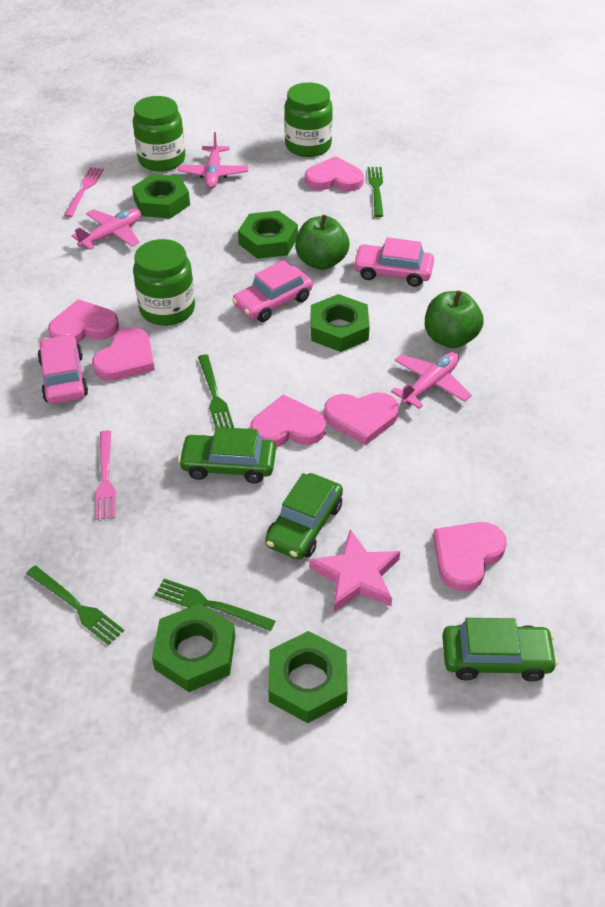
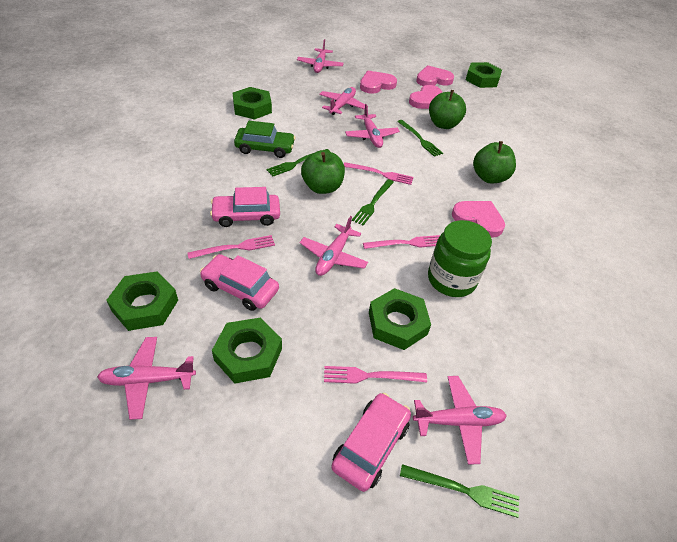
green apple: [295,215,349,270] [425,290,484,348] = 2 -> [301,150,345,194] [429,90,466,129] [473,141,516,183] = 3
green car: [178,427,276,483] [265,473,343,560] [442,618,558,682] = 3 -> [234,121,295,158] = 1
green jar: [133,96,185,172] [133,239,195,326] [284,82,333,157] = 3 -> [428,220,492,297] = 1
pink fork: [64,167,104,217] [95,430,115,520] = 2 -> [187,235,275,259] [324,366,427,384] [344,162,413,185] [363,235,440,249] = 4
pink heart: [48,299,119,343] [92,327,155,381] [250,394,326,447] [305,156,364,191] [324,392,399,445] [433,522,507,591] = 6 -> [360,71,397,94] [409,85,442,109] [416,66,454,86] [452,201,505,238] = 4
pink plane: [72,209,141,250] [178,132,249,189] [391,352,471,409] = 3 -> [97,337,196,420] [297,39,344,73] [300,216,368,276] [319,87,365,115] [345,104,400,148] [413,376,507,465] = 6
pink star: [309,529,400,612] = 1 -> none = 0

